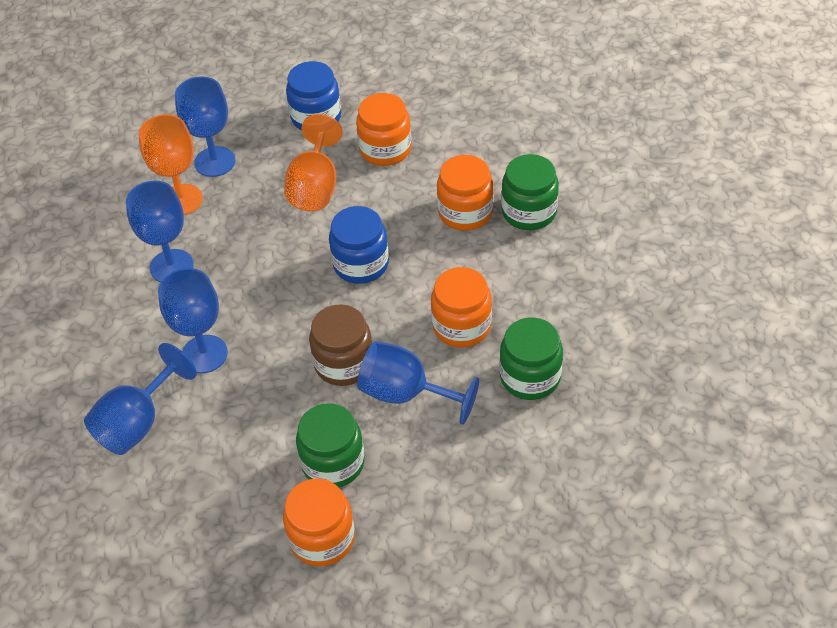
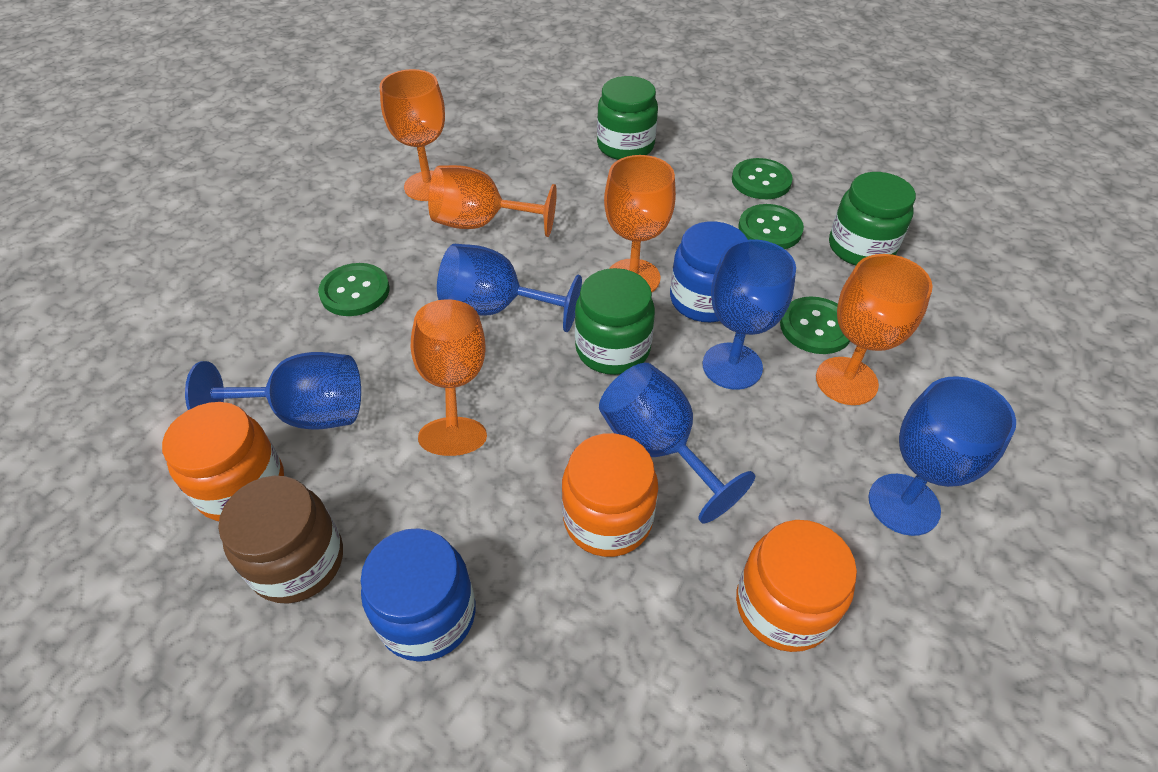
green button: none = 0 -> [318,263,390,316] [732,158,793,199] [738,204,804,249] [780,297,850,354] = 4
orange goblet: [139,114,203,215] [284,114,342,211] = 2 -> [380,69,445,201] [411,299,487,456] [428,165,557,237] [604,155,676,292] [816,254,933,405] = 5
orange jar: [283,478,355,566] [356,93,412,166] [431,267,492,348] [437,155,494,231] = 4 -> [162,402,284,521] [562,433,658,557] [736,520,857,652] = 3

